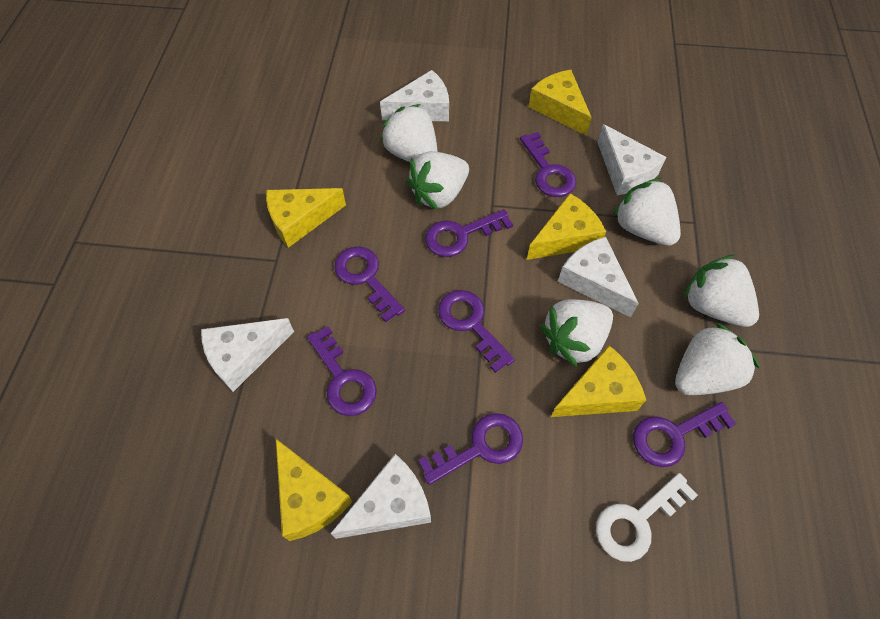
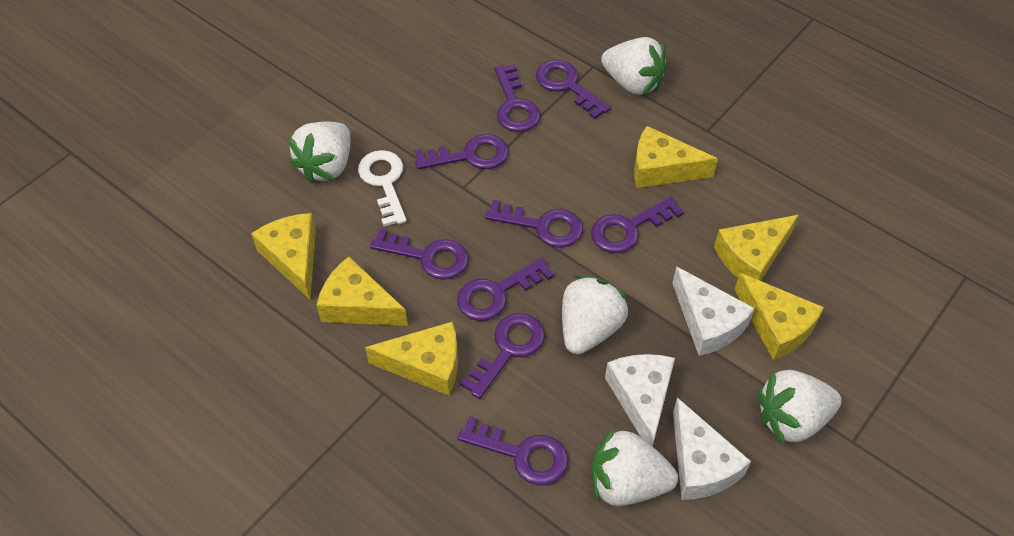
purple key: [307,326,377,416] [334,246,405,322] [418,413,523,485] [425,209,513,257] [438,290,515,373] [520,132,577,197] [633,402,736,467] = 7 -> [370,229,469,280] [415,134,509,169] [457,258,554,321] [458,416,568,485] [460,313,545,399] [485,200,583,248] [495,64,540,132] [536,60,611,119] [591,196,684,253] = 9
white cheese: [201,318,294,392] [330,454,431,539] [380,70,449,121] [558,237,639,317] [597,124,666,195] = 5 -> [605,354,675,446] [672,266,755,356] [673,397,751,500] = 3
white strawberry: [380,104,438,162] [407,151,469,210] [540,299,613,367] [613,178,681,246] [675,323,760,395] [683,255,759,327] = 6 -> [288,121,351,183] [562,275,629,355] [591,428,678,506] [601,37,667,95] [757,370,842,445] = 5
yellow cheese: [266,188,346,248] [276,439,352,541] [527,193,606,260] [529,70,592,135] [551,345,646,417] = 5 -> [251,213,316,299] [316,257,408,326] [365,321,458,396] [634,126,718,188] [714,215,799,281] [734,273,824,360] = 6

